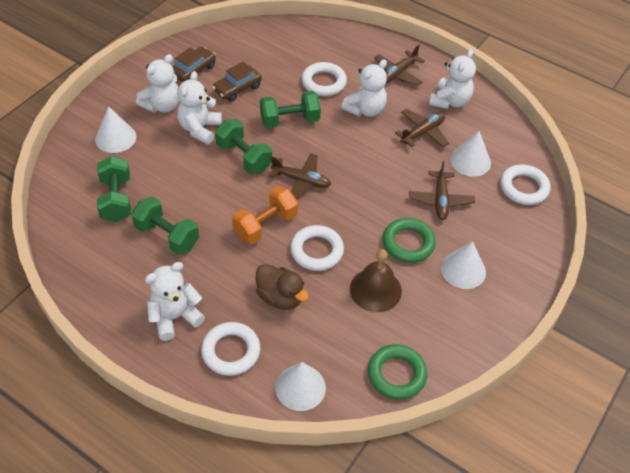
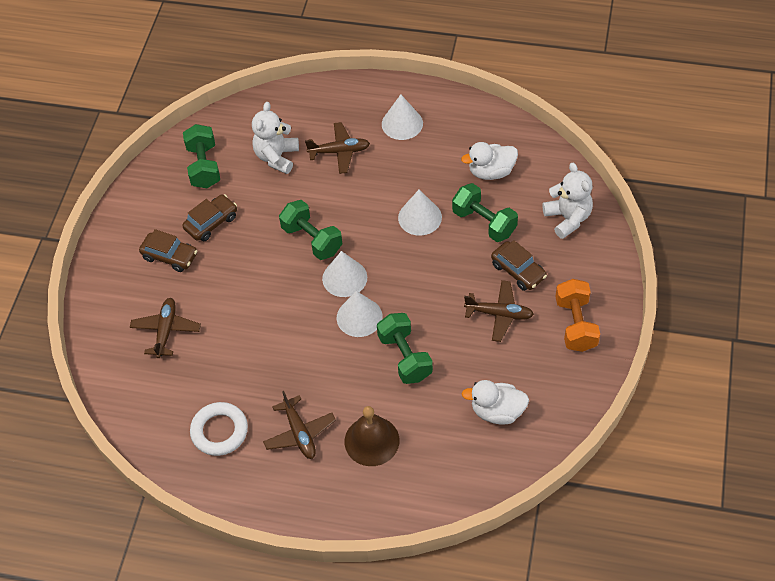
brown car: [173,47,216,82] [212,61,262,102] = 2 -> [139,229,197,272] [182,194,237,241] [491,240,547,291] = 3
brown duck: [256,264,309,310] = 1 -> none = 0
green ring: [368,344,427,400] [383,218,436,263] = 2 -> none = 0
white duck: none = 0 -> [461,142,518,180] [461,380,529,425] = 2
white ring: [201,322,260,376] [290,225,344,271] [301,62,347,96] [500,164,550,205] = 4 -> [190,402,248,456] = 1
white teddy bear: [136,54,179,113] [145,262,205,341] [177,71,222,144] [341,59,387,117] [429,49,476,109] = 5 -> [252,102,299,174] [542,163,593,239] = 2

